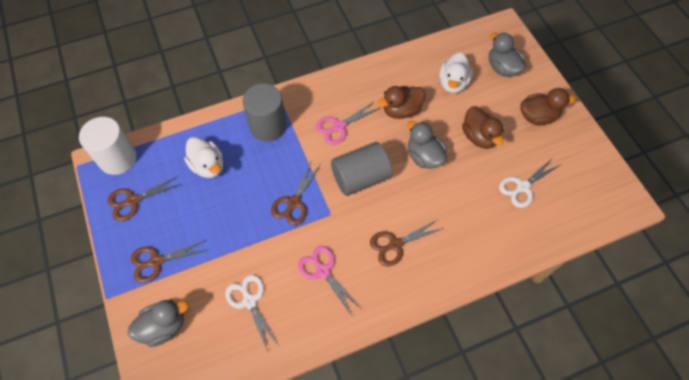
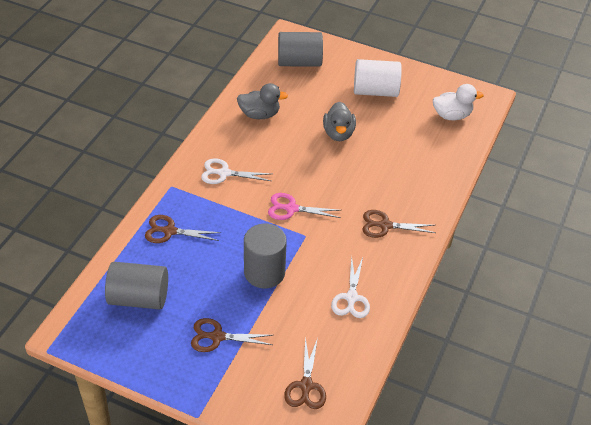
brown duck: [378,86,426,119] [462,106,504,149] [520,88,575,125] = 3 -> none = 0
grey cylinder: [243,84,286,141] [331,142,392,196] = 2 -> [105,262,168,309] [244,223,287,288] [278,32,323,67] = 3
grey duck: [127,300,188,347] [407,121,447,169] [489,33,526,77] = 3 -> [237,83,288,119] [323,102,356,141] = 2
pink scissors: [298,246,360,316] [316,101,380,145] = 2 -> [268,193,341,220] = 1
white duck: [184,137,223,178] [439,52,473,93] = 2 -> [433,84,484,120] = 1

